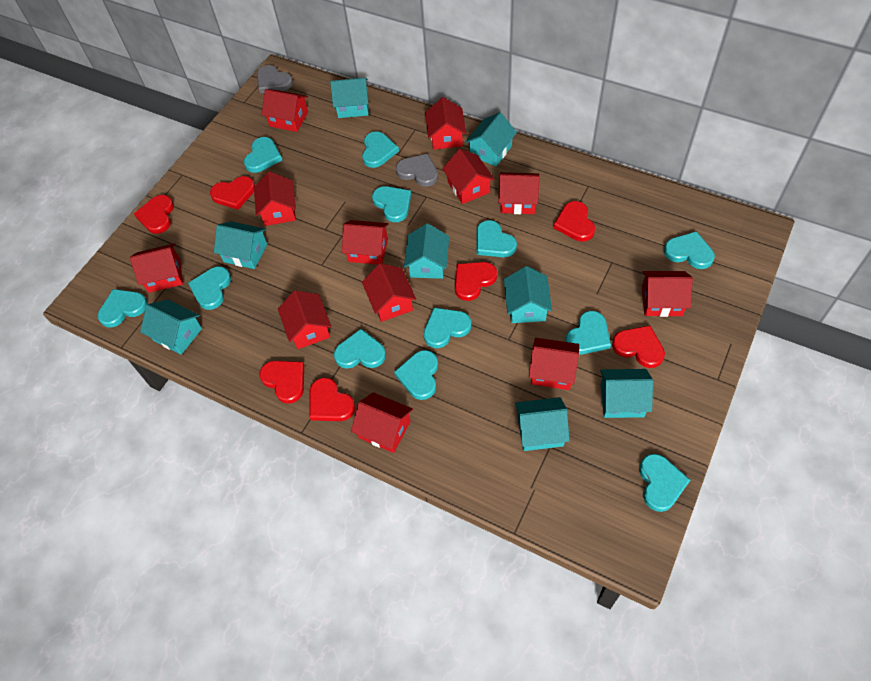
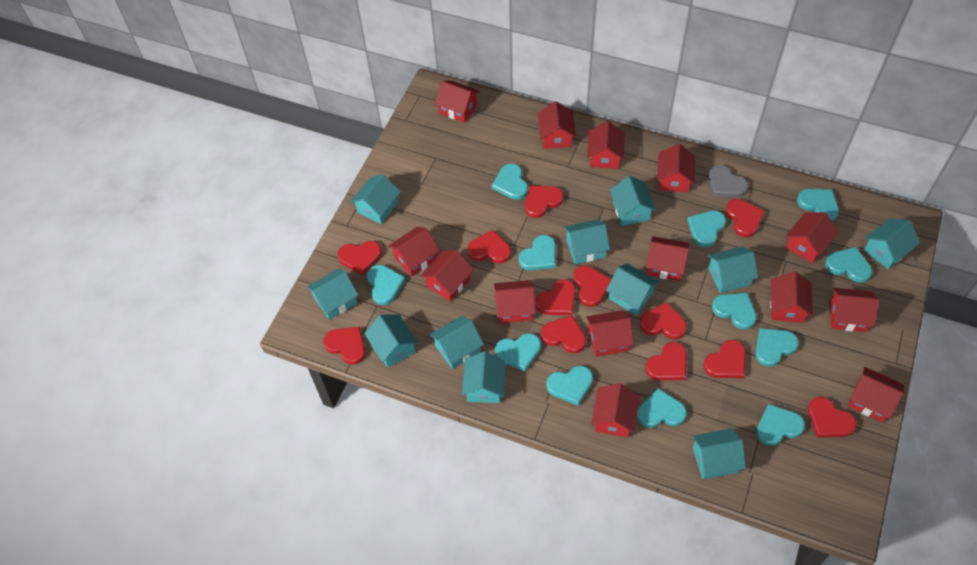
grey heart: [257,65,293,93] [396,154,438,187] = 2 -> [708,165,748,197] = 1
red heart: [134,195,174,234] [210,176,255,210] [259,361,304,404] [309,377,355,421] [455,262,497,301] [553,201,595,242] [612,325,665,368] = 7 -> [323,326,366,365] [337,241,382,275] [467,230,511,264] [525,185,563,218] [535,279,576,315] [541,315,586,353] [573,266,611,307] [640,302,687,339] [645,342,687,380] [703,340,746,378] [726,199,765,237] [808,397,857,437] = 12
red house: [130,243,183,293] [254,171,296,226] [262,89,308,132] [278,290,331,349] [342,220,389,265] [351,392,413,453] [362,263,416,322] [425,97,466,150] [443,149,495,204] [498,172,540,214] [529,338,579,390] [642,271,693,317] = 12 -> [388,227,440,277] [421,250,474,302] [435,80,480,123] [494,280,536,323] [538,101,576,149] [586,310,634,357] [587,121,625,169] [591,383,640,438] [646,236,689,281] [657,144,695,192] [770,271,813,323] [786,212,838,263] [830,288,879,332] [848,367,904,422] = 14
turquoise house: [140,299,202,355] [214,221,267,269] [330,78,369,118] [404,224,449,279] [465,112,517,167] [504,266,552,323] [515,397,570,451] [600,369,653,418] = 8 -> [307,268,358,320] [351,174,401,224] [364,314,418,368] [430,316,484,369] [462,352,506,403] [564,219,610,264] [606,263,659,315] [610,176,656,226] [692,428,746,479] [708,246,758,293] [864,218,920,269] = 11

